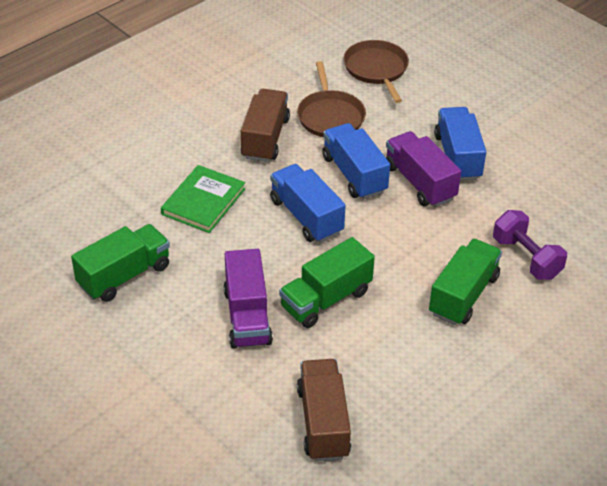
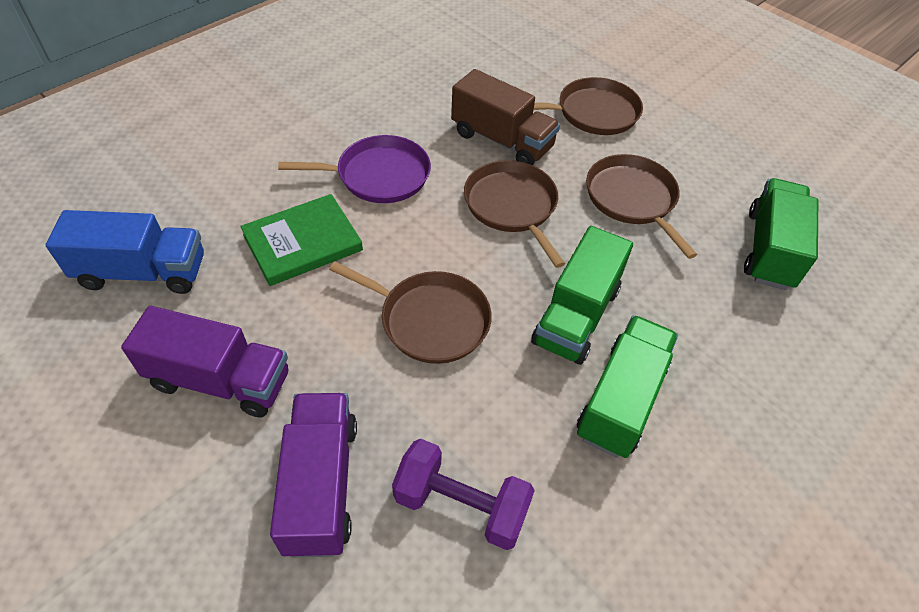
blue truck: [270,164,346,243] [322,123,390,199] [434,107,486,181] = 3 -> [46,210,204,294] = 1
brown pan: [297,61,366,137] [344,40,409,103] = 2 -> [329,261,492,364] [464,160,565,268] [534,77,643,135] [586,154,697,259] = 4
brown truck: [241,89,290,162] [297,359,351,462] = 2 -> [451,69,560,165] = 1
purple pan: none = 0 -> [278,135,431,203] = 1

